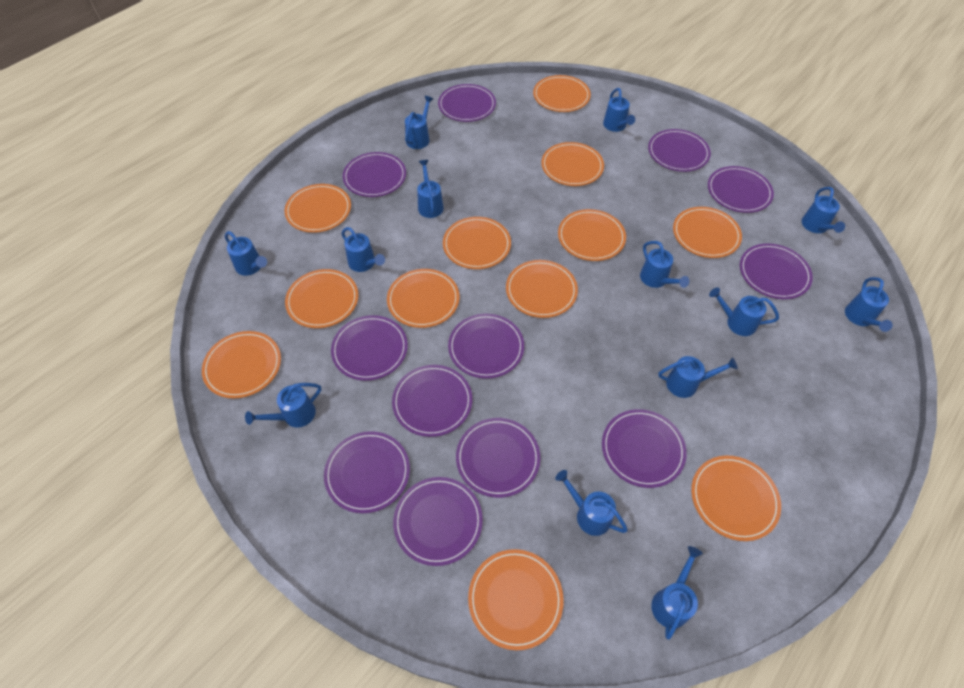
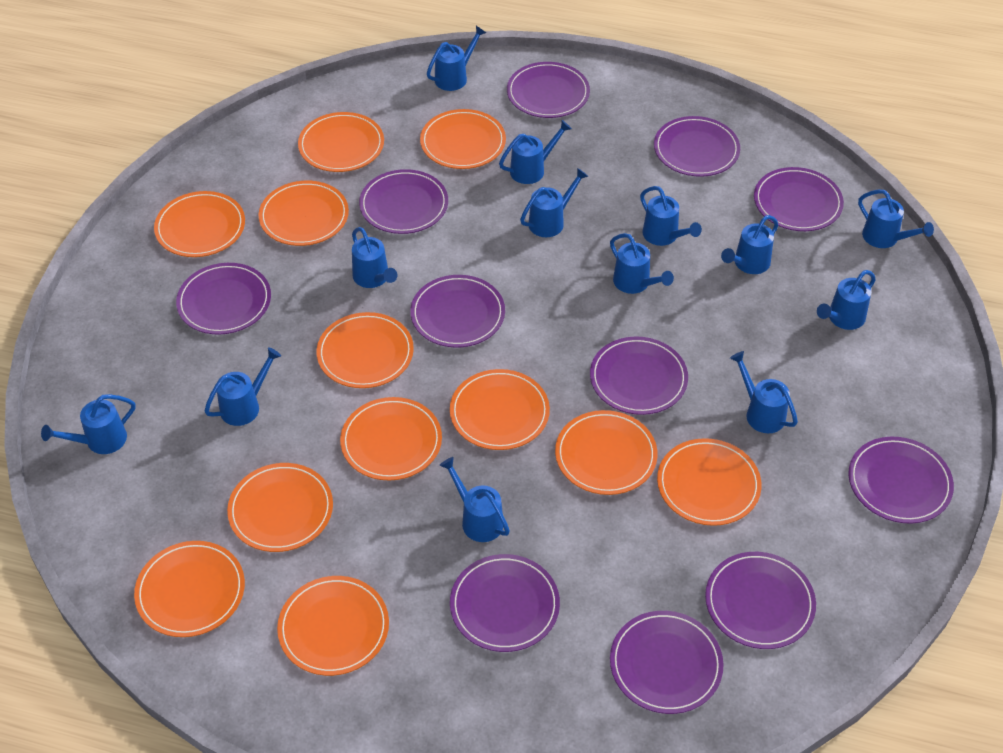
purple plate: [324,431,410,513] [331,315,408,381] [343,152,406,197] [392,365,472,437] [393,477,483,566] [438,84,496,122] [448,314,524,379] [456,418,540,498] [602,409,687,488] [648,129,711,172] [708,166,774,213] [740,243,813,299] = 12 -> [176,263,271,334] [359,169,448,234] [410,275,505,348] [450,554,560,652] [507,62,590,118] [590,337,688,415] [610,611,724,714] [654,116,740,177] [705,552,816,649] [754,167,844,231] [848,437,954,523] = 11

